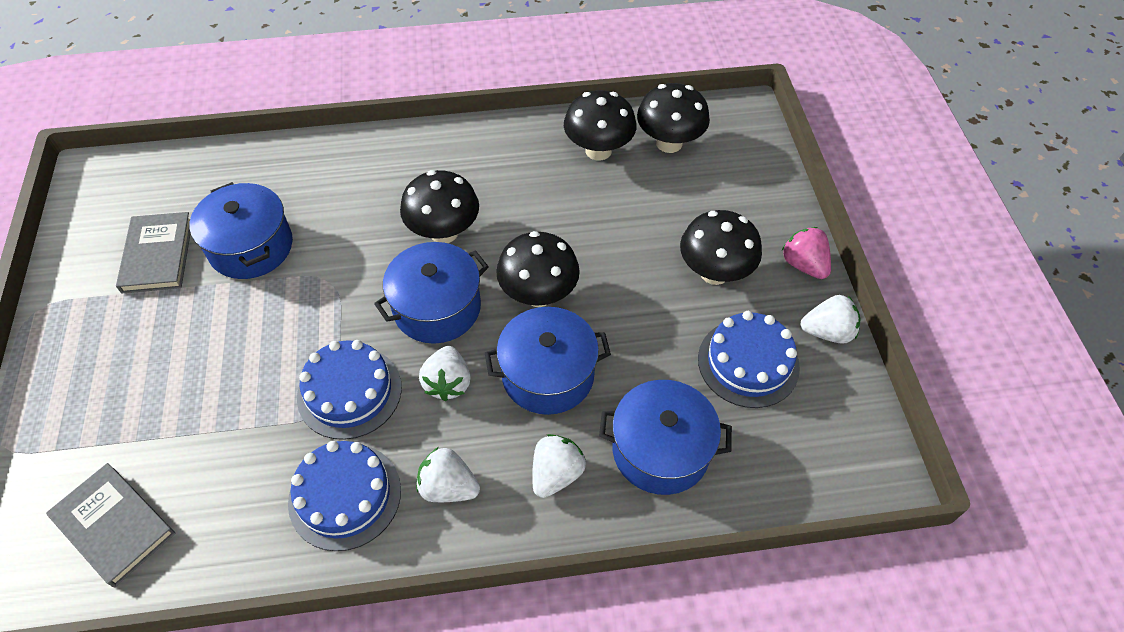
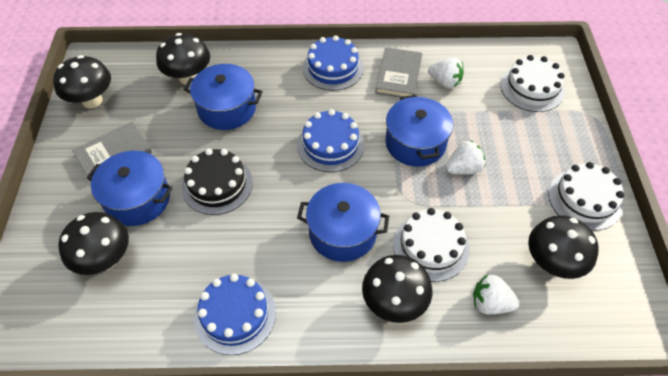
black cake: none = 0 -> [182,149,253,215] = 1
pink strawberry: [782,227,831,279] = 1 -> none = 0
white cake: none = 0 -> [393,208,469,282] [501,55,565,112] [548,162,624,231] = 3
white strawberry: [416,447,480,502] [419,346,471,401] [532,434,586,498] [801,295,861,344] = 4 -> [428,57,464,89] [446,140,485,175] [473,275,520,314] = 3

